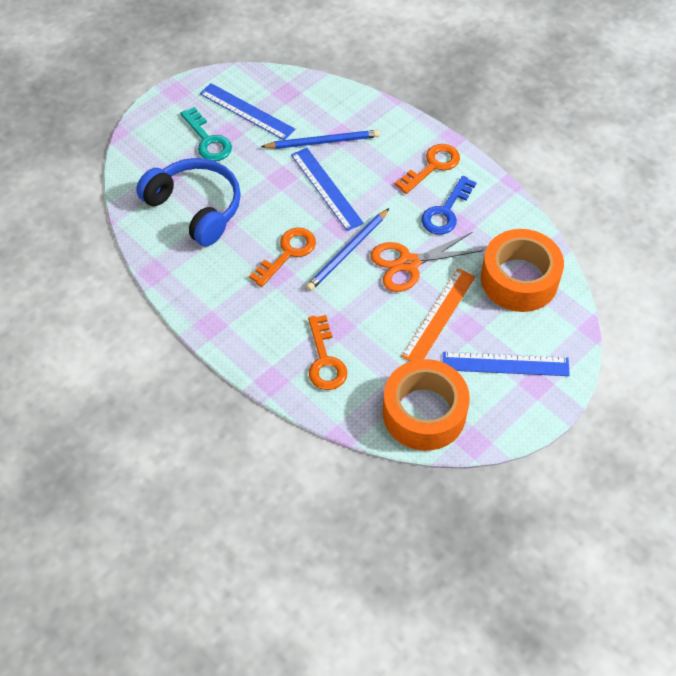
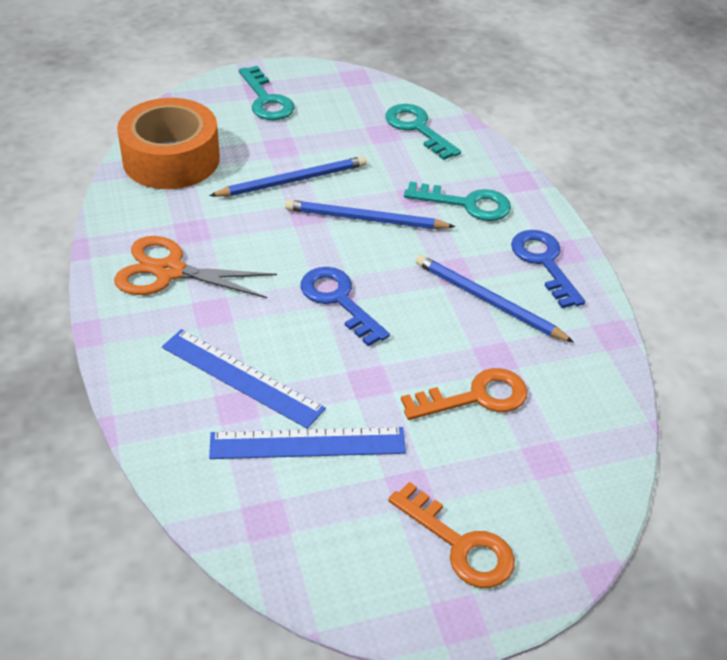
blue headphones: [136,158,241,246] = 1 -> none = 0
blue key: [421,176,477,235] = 1 -> [300,267,390,346] [511,230,585,308] = 2
blue pencil: [261,130,380,149] [306,208,389,291] = 2 -> [209,156,367,197] [285,200,455,229] [416,255,574,342] = 3
blue ruler: [200,83,295,140] [291,148,364,231] [443,352,570,376] = 3 -> [162,329,326,429] [209,427,406,459] = 2
orange key: [249,228,316,287] [308,315,347,390] [395,144,460,194] = 3 -> [388,482,515,588] [401,368,527,420] = 2
orange ruler: [401,268,475,361] = 1 -> none = 0
orange tape: [383,359,470,451] [481,229,564,312] = 2 -> [117,98,220,189] = 1
turquoise key: [180,107,232,161] = 1 -> [239,66,295,120] [385,104,461,160] [404,182,511,221] = 3

